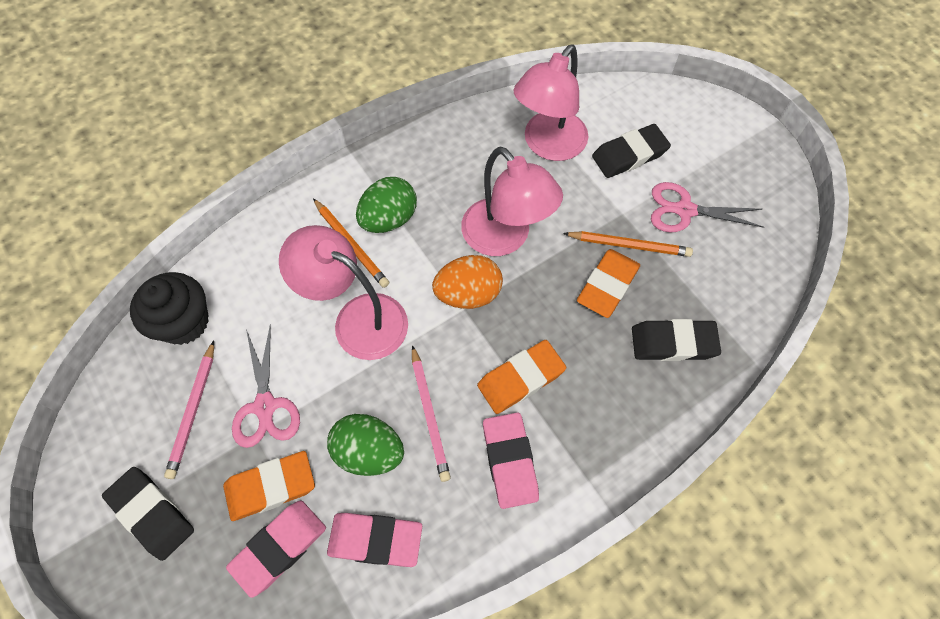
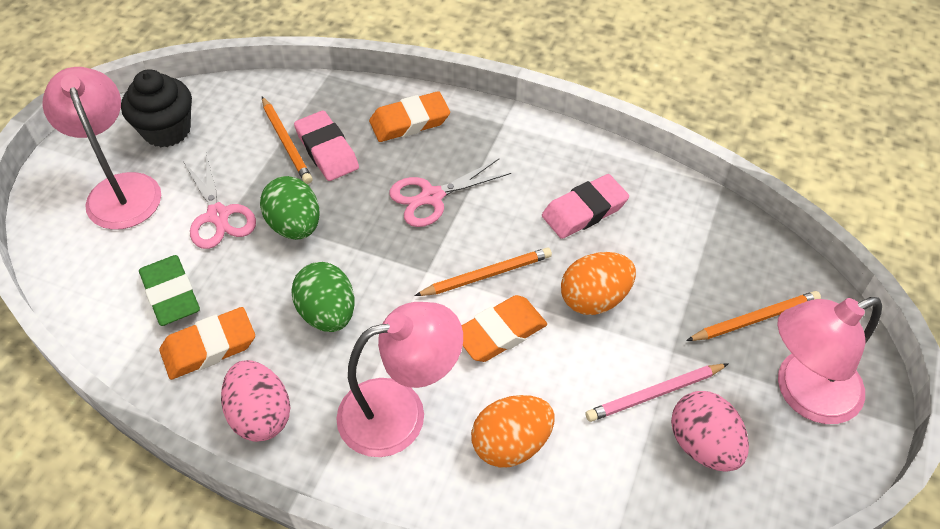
black eraser: [102,467,194,561] [592,124,671,178] [632,319,721,361] = 3 -> none = 0
green eraser: none = 0 -> [139,255,200,326] = 1
orange egg: [432,255,503,309] = 1 -> [471,395,554,467] [561,252,636,315] = 2
orange pencil: [313,198,389,288] [563,231,693,257] = 2 -> [262,97,313,184] [415,248,552,296] [686,291,821,341] = 3
pink egg: none = 0 -> [221,360,290,442] [671,391,749,472] = 2
pink eraser: [226,500,326,598] [327,513,422,567] [483,412,539,509] = 3 -> [294,110,359,181] [542,174,629,239] = 2
pink pencil: [164,341,214,479] [412,345,451,482] = 2 -> [586,364,728,422] = 1

